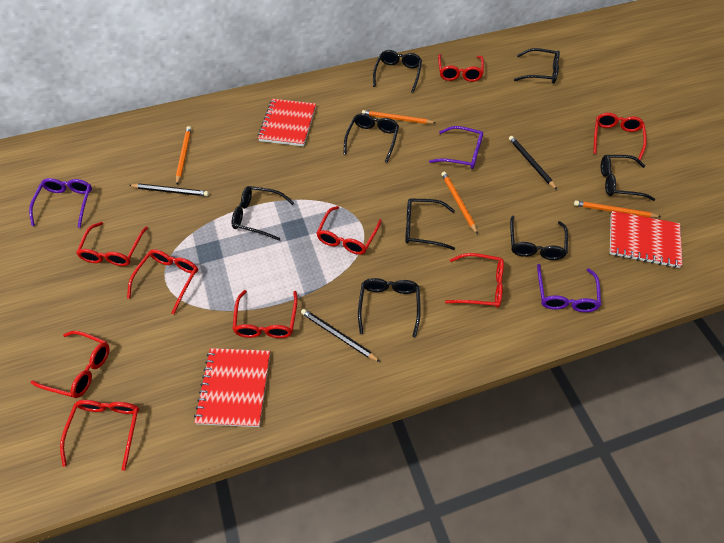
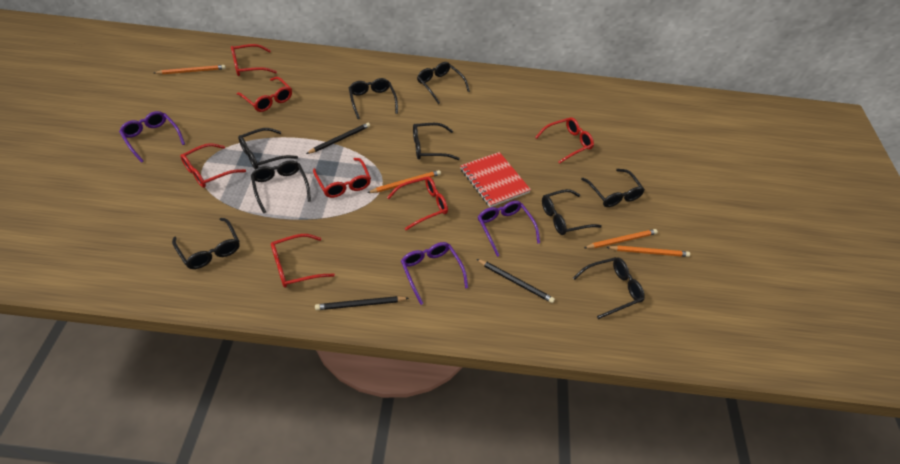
black glasses: [232,186,294,240] [343,113,399,163] [358,278,421,338] [373,50,422,93] [405,198,455,250] [510,215,568,260] [514,48,560,84] [601,155,655,201] = 8 -> [172,218,240,269] [238,128,298,169] [251,160,311,213] [349,78,398,119] [413,123,460,160] [417,62,470,104] [542,189,602,235] [573,257,645,319] [581,169,645,207] = 9
red glasses: [31,331,109,398] [60,400,139,471] [76,222,148,266] [127,249,198,314] [232,290,298,338] [316,206,382,255] [438,54,484,82] [445,253,504,308] [594,113,647,161] = 9 -> [180,143,246,188] [231,44,277,76] [237,77,292,112] [271,234,335,288] [313,158,371,198] [387,176,448,230] [535,117,594,164] = 7
red notebook: [194,348,270,427] [258,99,316,146] [610,211,683,268] = 3 -> [460,152,531,207] = 1

